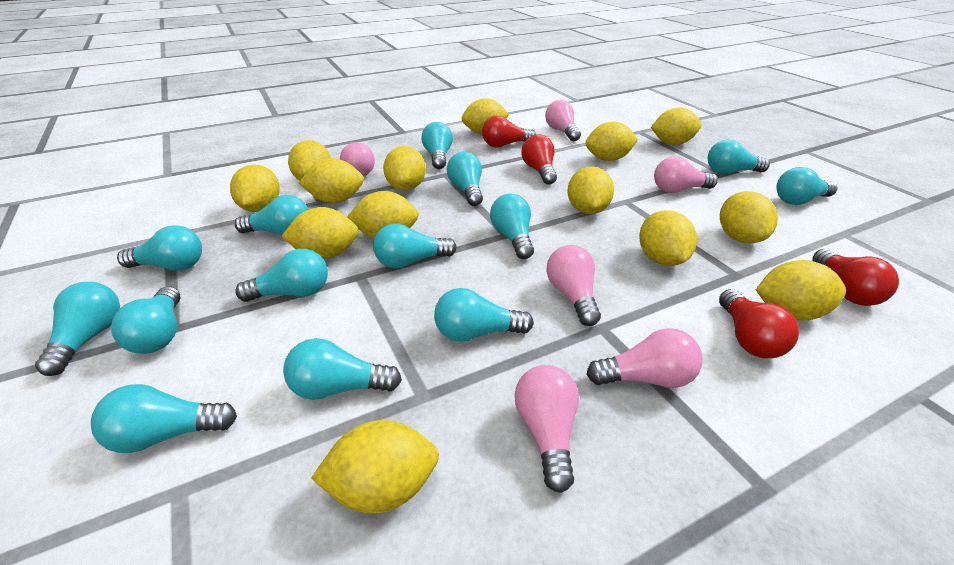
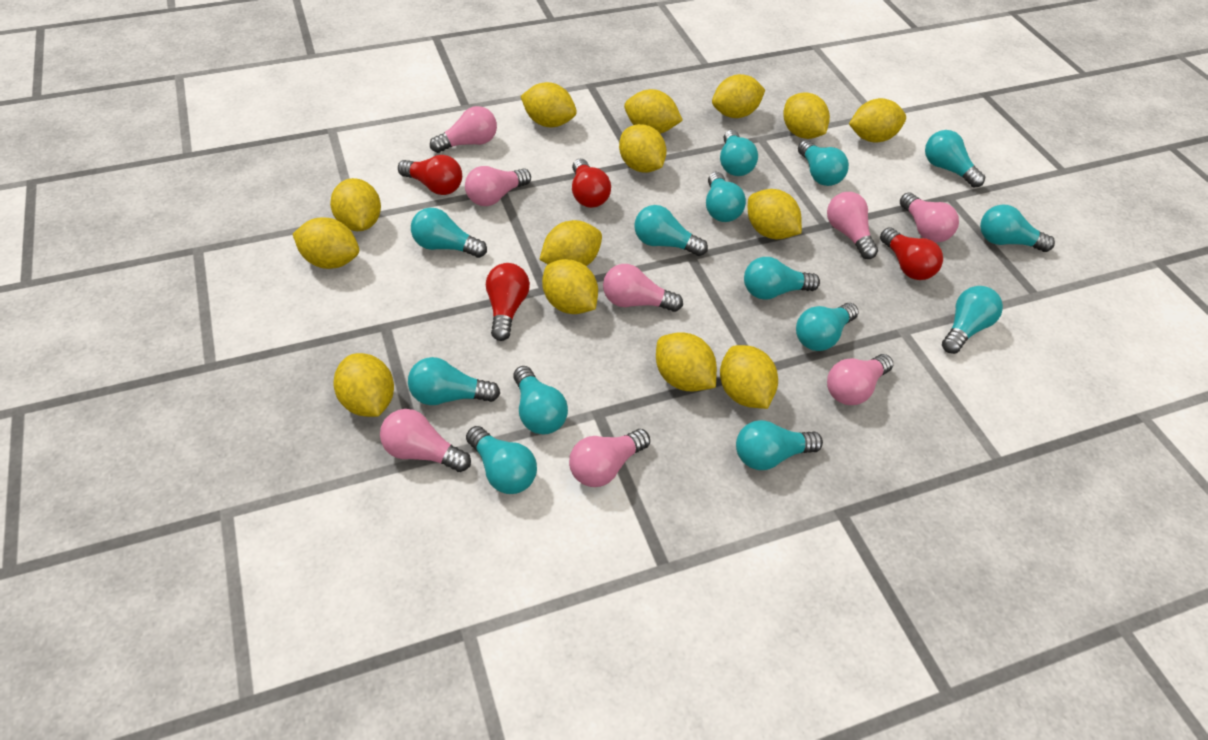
pink light bulb: [340,142,375,176] [515,365,579,493] [545,100,581,141] [546,245,601,326] [587,328,702,388] [654,156,718,193] = 6 -> [380,409,471,472] [430,106,497,153] [465,166,531,206] [569,429,650,487] [603,264,683,312] [827,192,878,259] [827,354,893,405] [900,193,959,243] = 8

